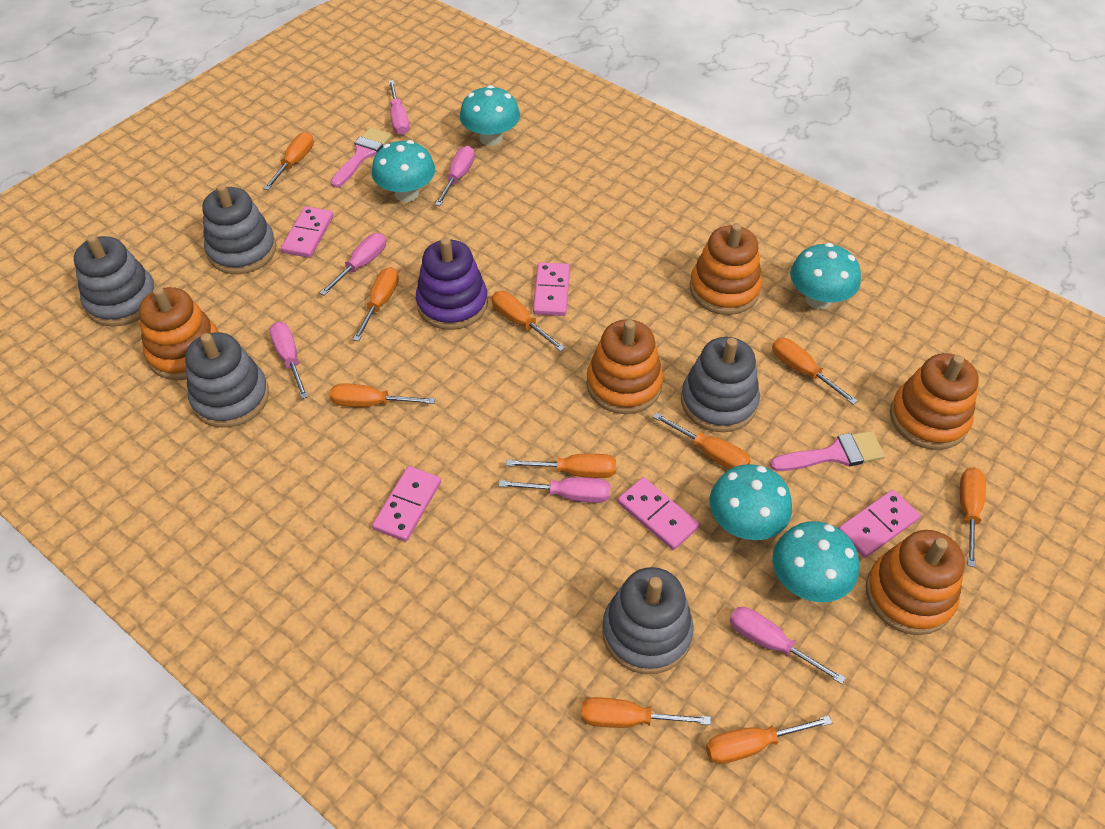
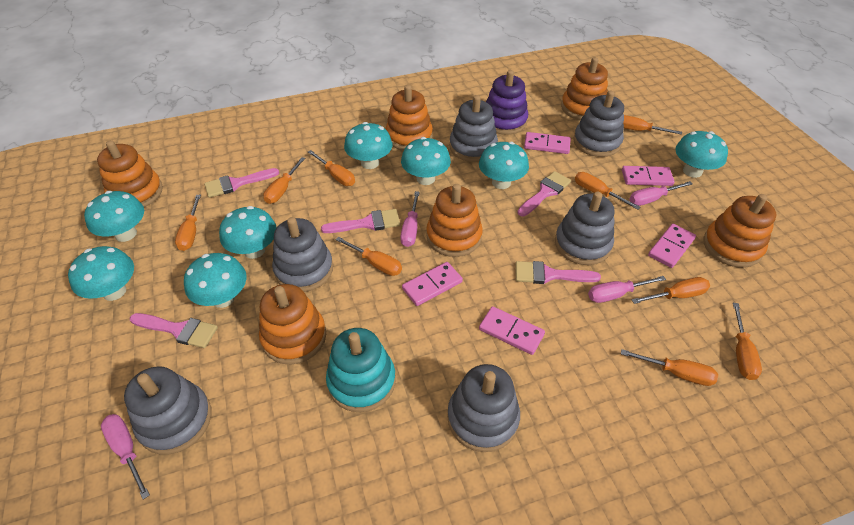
grey stacking toy: [74,234,156,327] [185,332,269,428] [203,184,276,274] [602,567,694,674] [681,337,760,432] = 5 -> [124,366,211,454] [272,217,333,292] [447,364,520,452] [450,95,498,162] [555,192,615,265] [573,90,624,157] = 6
orange screwdriver: [263,132,314,190] [330,383,435,407] [353,267,399,341] [492,291,565,351] [506,454,616,478] [581,697,711,728] [653,412,751,470] [706,715,832,764] [772,338,858,405] [960,467,986,567] = 10 -> [175,195,201,251] [263,157,306,204] [308,150,355,186] [335,237,402,276] [575,172,640,210] [621,349,718,386] [623,115,682,135] [632,277,710,304] [733,303,762,380] = 9
orange stacking toy: [139,287,218,380] [586,319,663,414] [690,223,762,315] [866,530,965,635] [890,353,979,450] = 5 -> [97,140,163,207] [259,284,326,364] [386,85,433,150] [426,184,483,257] [561,57,608,120] [704,194,776,268] = 6
pink brush: [331,127,392,188] [770,431,885,471] = 2 -> [130,313,218,348] [204,168,279,198] [321,209,400,233] [515,261,601,284] [517,171,571,216] = 5
pink screwdriver: [269,322,308,399] [320,233,386,296] [389,80,409,135] [435,146,475,206] [499,477,611,503] [729,607,846,684] = 6 -> [101,414,150,500] [400,191,420,247] [588,276,666,303] [629,181,693,206] = 4
turquoise mushroom: [372,140,435,202] [460,85,520,146] [709,464,792,540] [772,521,859,602] [790,243,861,309] = 5 -> [68,246,134,301] [84,191,144,242] [184,253,247,308] [219,206,277,259] [344,122,392,169] [401,137,451,185] [479,142,529,189] [675,131,728,178] = 8
turquoise stacking toy: none = 0 -> [326,328,396,412] = 1

